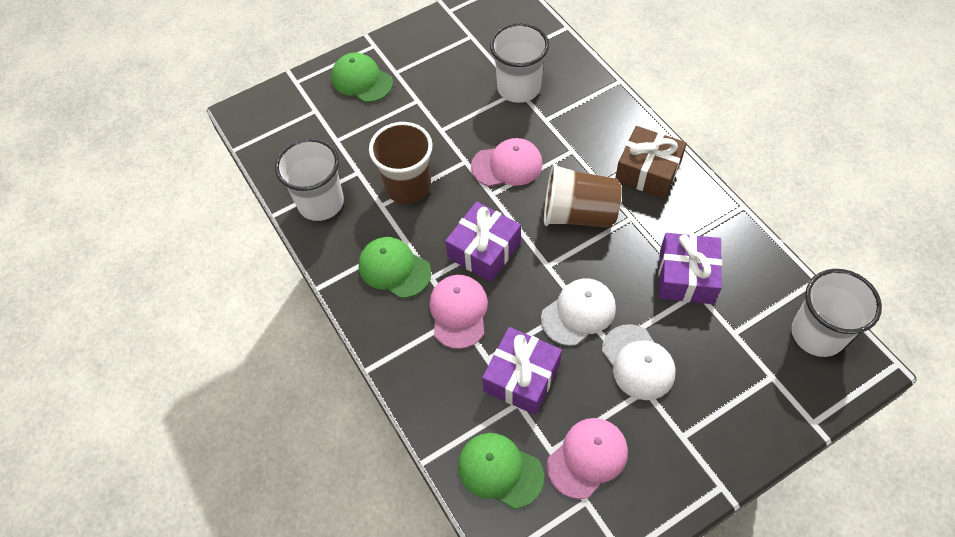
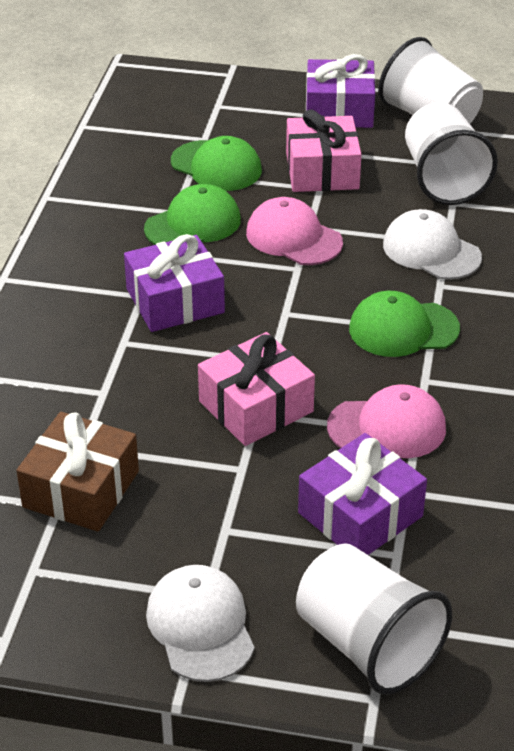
brown cup: [369,122,433,204] [544,163,622,228] = 2 -> none = 0
pink cap: [429,275,488,349] [471,138,543,187] [547,418,628,499] = 3 -> [246,197,343,265] [327,384,446,458] = 2
pink gift: none = 0 -> [198,332,315,446] [286,109,362,192] = 2

